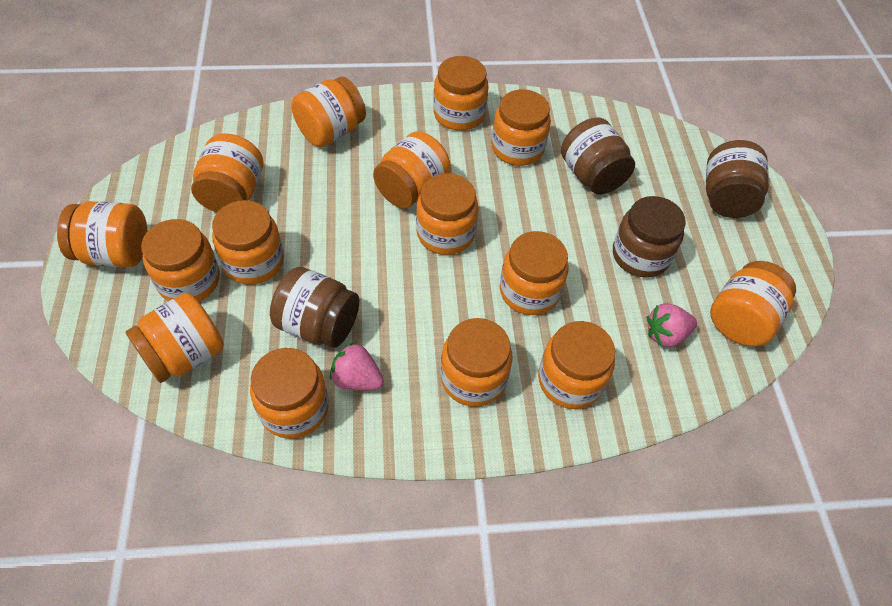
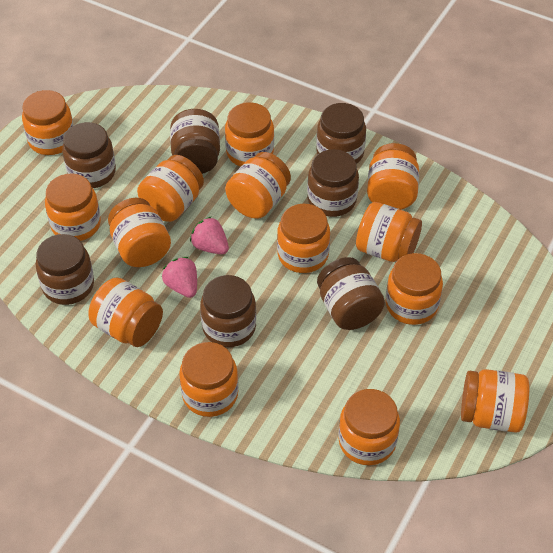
brown jar: [270,267,359,348] [561,118,635,195] [613,196,686,278] [706,140,769,218] = 4 -> [36,234,94,305] [62,122,116,188] [170,109,220,174] [200,275,256,347] [307,149,359,217] [316,103,366,164] [317,257,385,330] = 7
orange jar: [57,201,148,267] [126,293,224,383] [141,219,220,302] [191,134,263,212] [212,200,284,285] [250,348,329,439] [291,77,366,147] [373,131,451,209] [416,173,478,255] [433,56,488,131] [441,318,513,407] [491,89,551,166] [500,231,569,315] [538,321,615,409] [710,261,796,346] = 15 -> [22,90,74,155] [45,174,101,241] [88,277,163,347] [108,198,171,267] [137,155,204,222] [179,342,239,417] [225,102,274,167] [225,152,291,219] [277,204,330,273] [338,389,400,465] [356,202,422,262] [367,143,419,210] [386,253,443,325] [461,369,529,433] = 14

